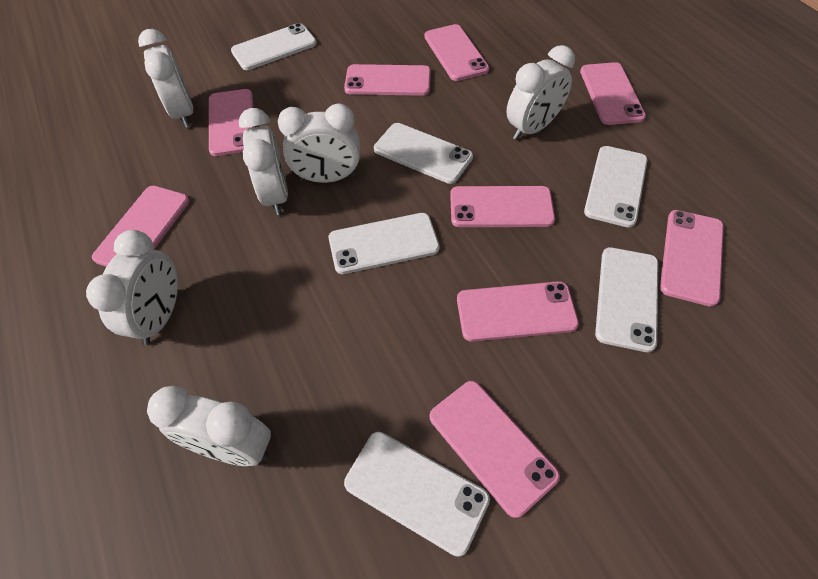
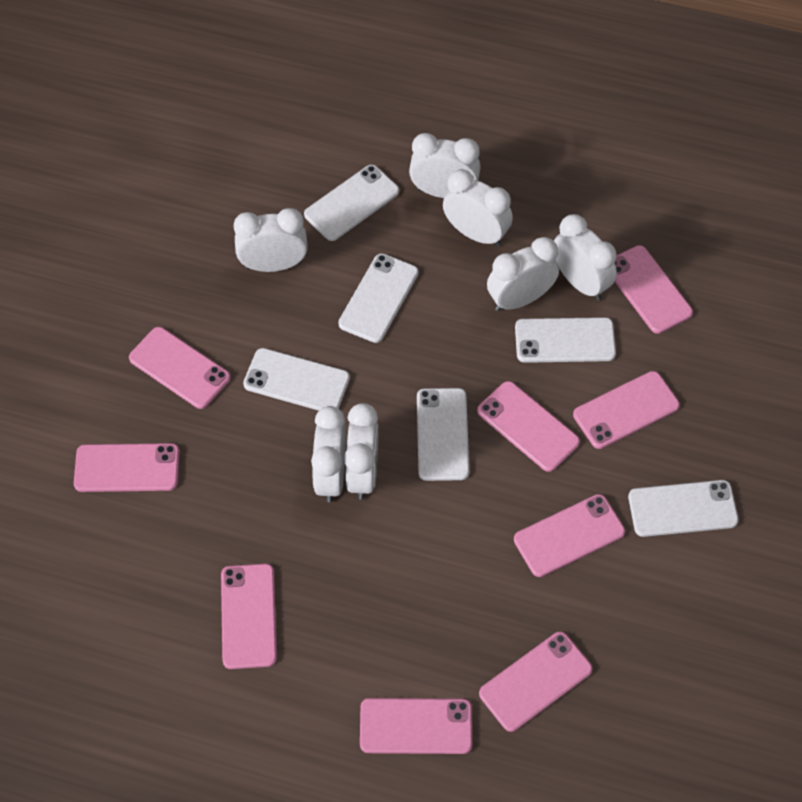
white clock: [86,230,178,345] [138,29,193,128] [147,386,271,466] [239,108,288,215] [278,104,360,183] [506,45,575,140] = 6 -> [234,208,308,272] [311,406,346,502] [344,403,378,500] [409,133,481,198] [443,169,513,246] [487,237,559,311] [554,214,617,301] = 7

